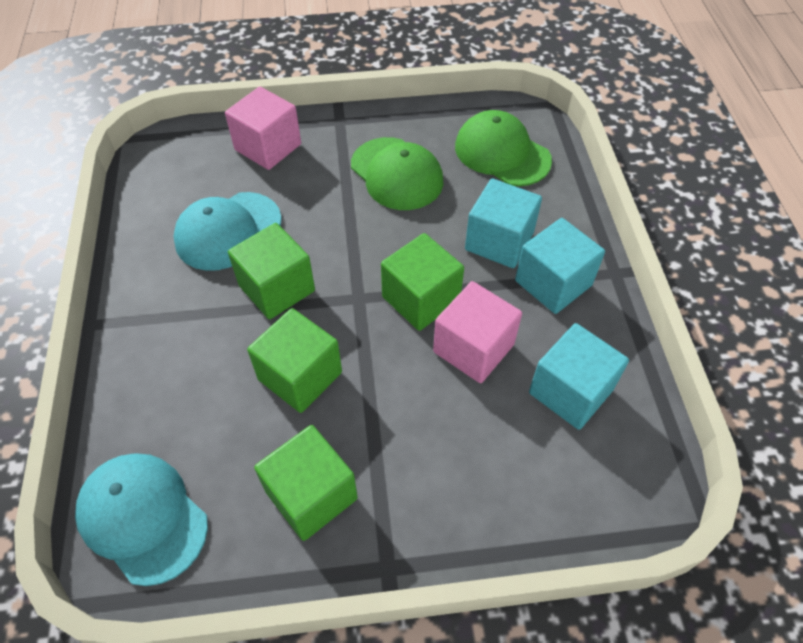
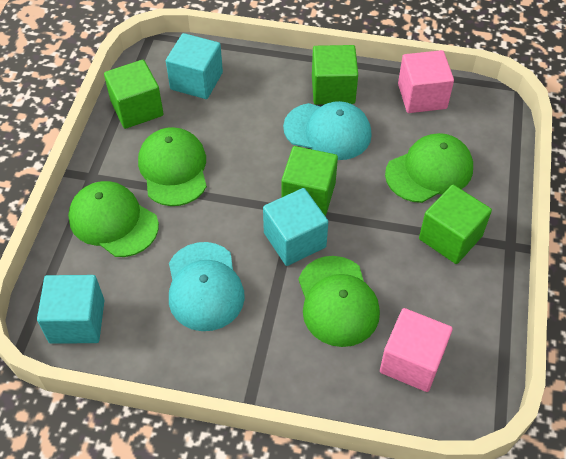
green cap: [351,137,443,210] [455,110,552,186] = 2 -> [68,181,159,257] [138,127,207,206] [299,256,380,347] [385,133,473,203] = 4

